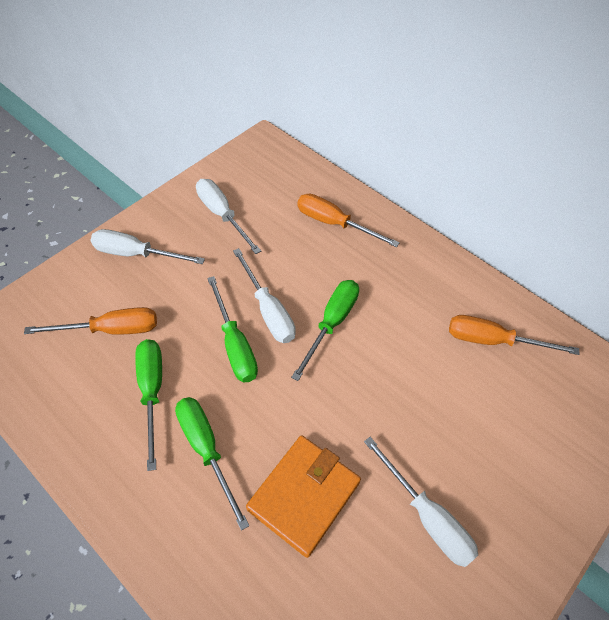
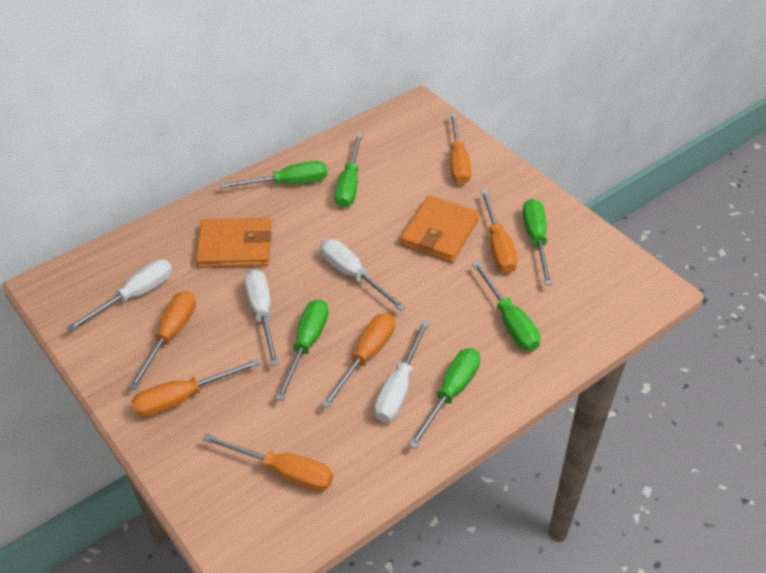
green screwdriver: [135,339,162,471] [175,397,249,531] [207,276,258,382] [291,280,359,381] = 4 -> [220,161,327,189] [276,299,328,401] [335,134,363,208] [408,348,480,449] [472,262,540,351] [523,199,552,285] = 6
orange screwdriver: [24,307,157,335] [298,194,400,247] [449,315,579,355] = 3 -> [128,291,196,390] [131,359,260,417] [203,434,333,492] [321,313,395,409] [450,113,471,185] [480,190,518,273] = 6
orange wallet: [246,435,361,558] = 1 -> [196,218,272,268] [400,196,480,262] = 2

